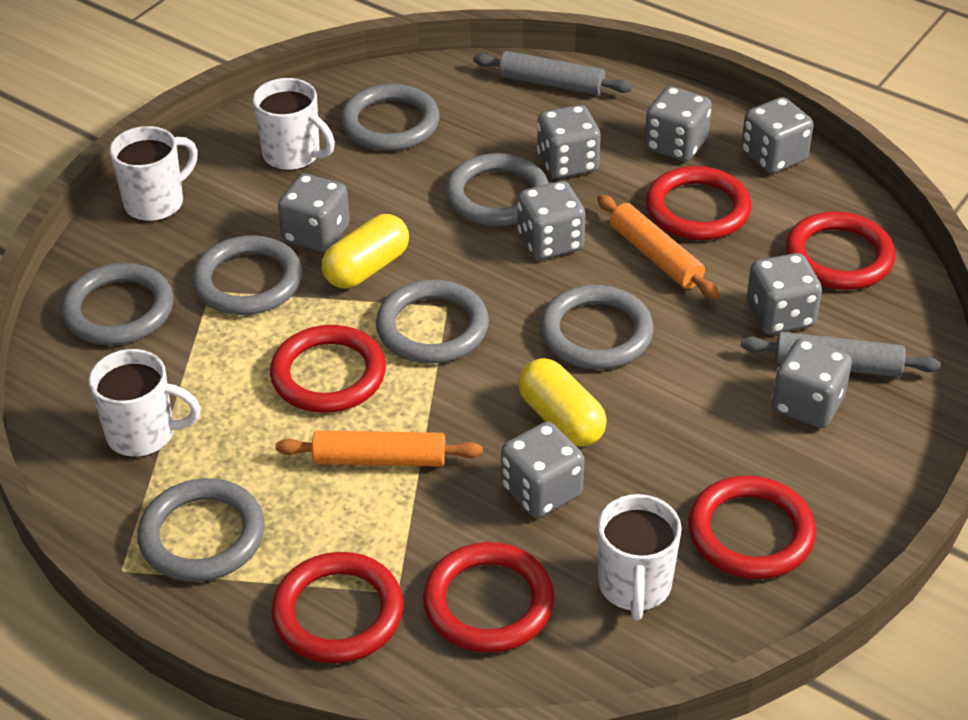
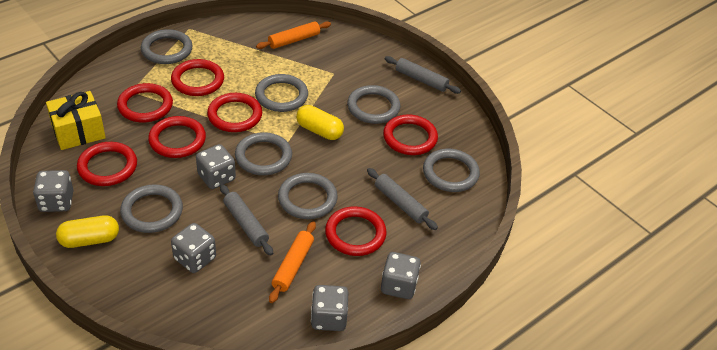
grey dice: [278,174,350,252] [501,422,584,518] [518,181,586,260] [537,105,601,179] [644,86,712,162] [741,97,814,174] [746,253,822,334] [772,338,852,428] = 8 -> [33,170,73,212] [171,223,216,273] [196,144,236,189] [311,285,349,331] [381,252,421,299] = 5
grey rolling pin: [473,51,632,95] [741,332,941,377] = 2 -> [220,184,273,256] [367,168,438,230] [385,56,461,94] = 3
red ring: [270,325,386,413] [271,552,404,663] [423,542,554,653] [646,166,752,240] [688,476,816,579] [786,211,895,290] = 6 -> [77,142,137,186] [117,83,173,123] [148,116,206,158] [171,59,224,96] [207,93,262,132] [325,206,387,256] [383,115,438,155] = 7
white mug: [89,349,201,457] [110,126,198,222] [252,78,335,171] [598,494,682,620] = 4 -> none = 0
yellow gift: none = 0 -> [46,91,106,150] = 1

